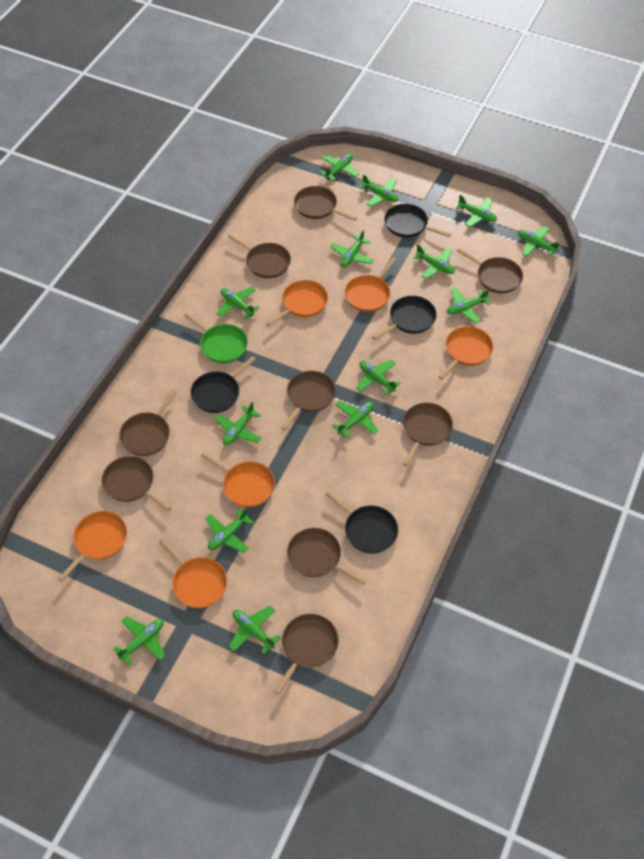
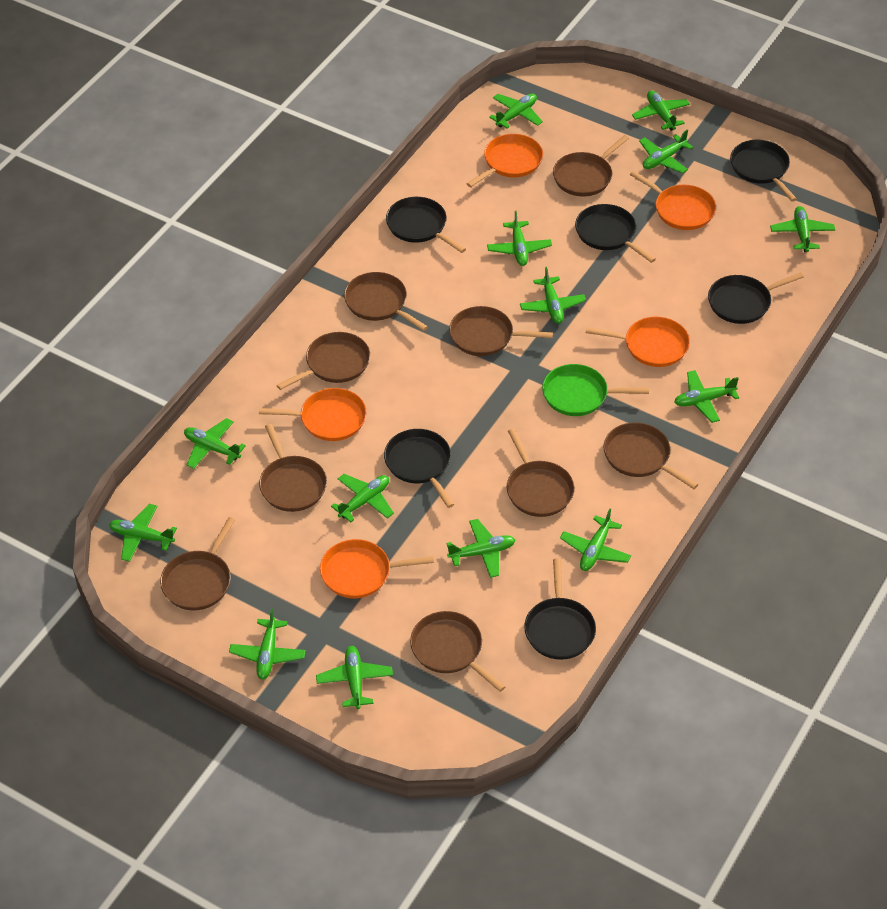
black pan: [190,356,256,413] [325,490,398,554] [372,296,436,340] [384,204,452,238] = 4 -> [384,429,454,508] [386,197,466,253] [524,558,596,660] [575,204,656,263] [708,272,804,324] [730,140,797,202] = 6
orange pan: [58,511,127,582] [159,538,227,608] [201,452,275,507] [266,280,328,326] [345,257,397,312] [438,326,493,380] = 6 -> [259,388,367,441] [320,539,434,598] [467,134,543,187] [586,317,690,367] [630,171,716,230] = 5

